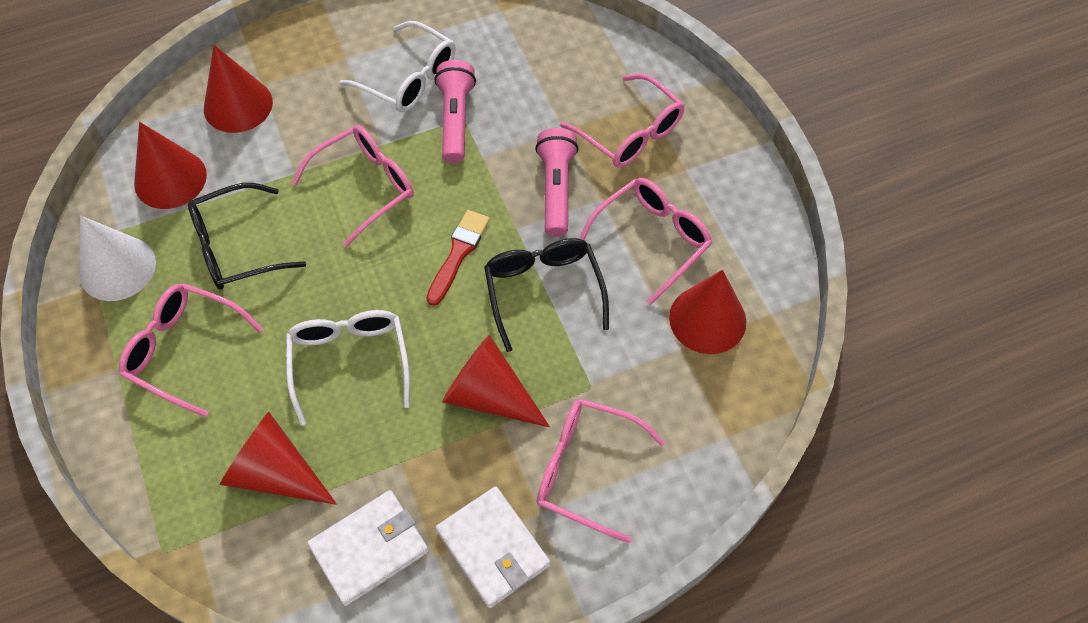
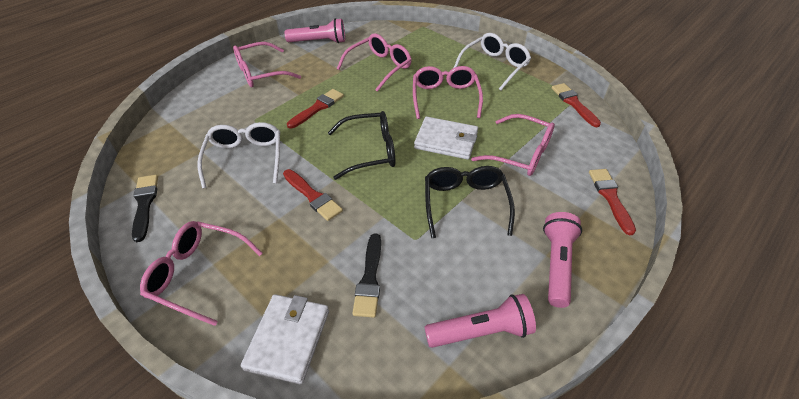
black brush: none = 0 -> [132,175,158,242] [352,233,381,318] = 2
pink flashlight: [434,60,476,163] [535,128,579,237] = 2 -> [285,18,345,43] [425,294,536,348] [543,212,582,308] = 3
red brush: [426,210,490,306] = 1 -> [283,169,343,221] [287,89,344,128] [552,83,601,127] [589,169,636,235] = 4
red cone: [134,122,207,209] [204,45,273,133] [220,412,337,505] [442,335,550,428] [669,270,746,354] = 5 -> none = 0
white cone: [79,216,156,301] = 1 -> none = 0

